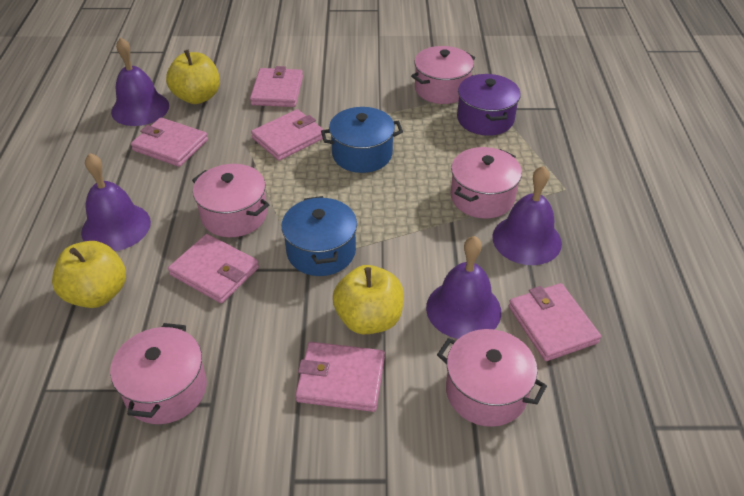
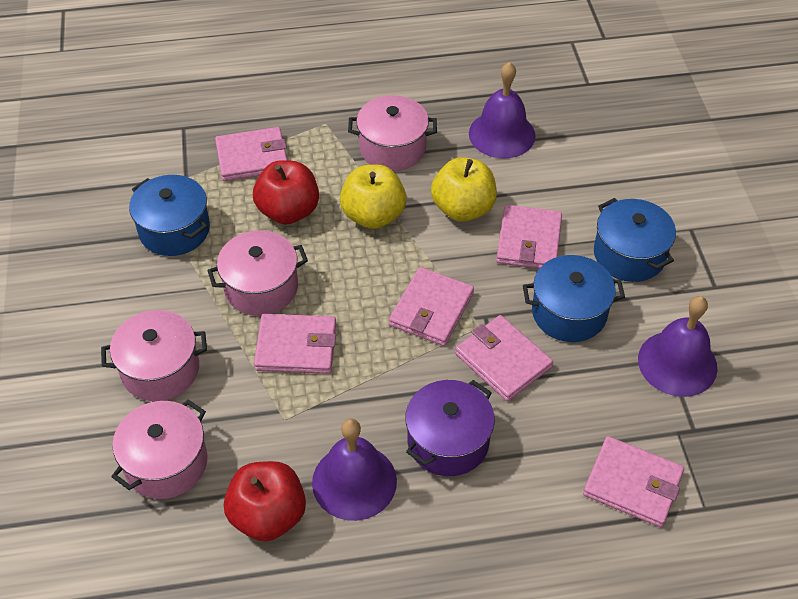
blue pot: [281,196,357,276] [321,107,403,173] = 2 -> [129,175,210,256] [523,255,625,342] [594,198,676,282] = 3
pink pot: [110,323,207,424] [192,164,269,237] [411,46,475,104] [437,329,547,427] [450,147,522,218] = 5 -> [101,310,207,401] [111,399,208,499] [207,230,308,316] [348,95,437,171] = 4
purple bell: [81,153,151,251] [111,37,169,126] [426,236,501,339] [492,166,562,265] = 4 -> [312,418,397,521] [469,62,536,159] [638,296,718,397] = 3
red apple: none = 0 -> [224,461,306,542] [253,160,319,225] = 2
yellow apple: [52,241,126,308] [166,50,220,104] [333,265,404,334] = 3 -> [340,165,407,229] [431,157,497,222] = 2

